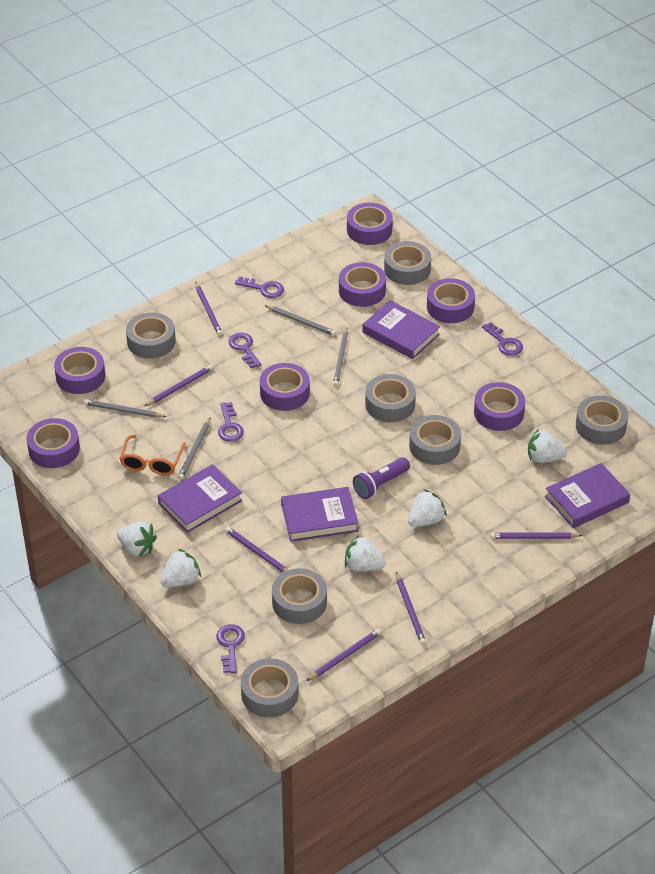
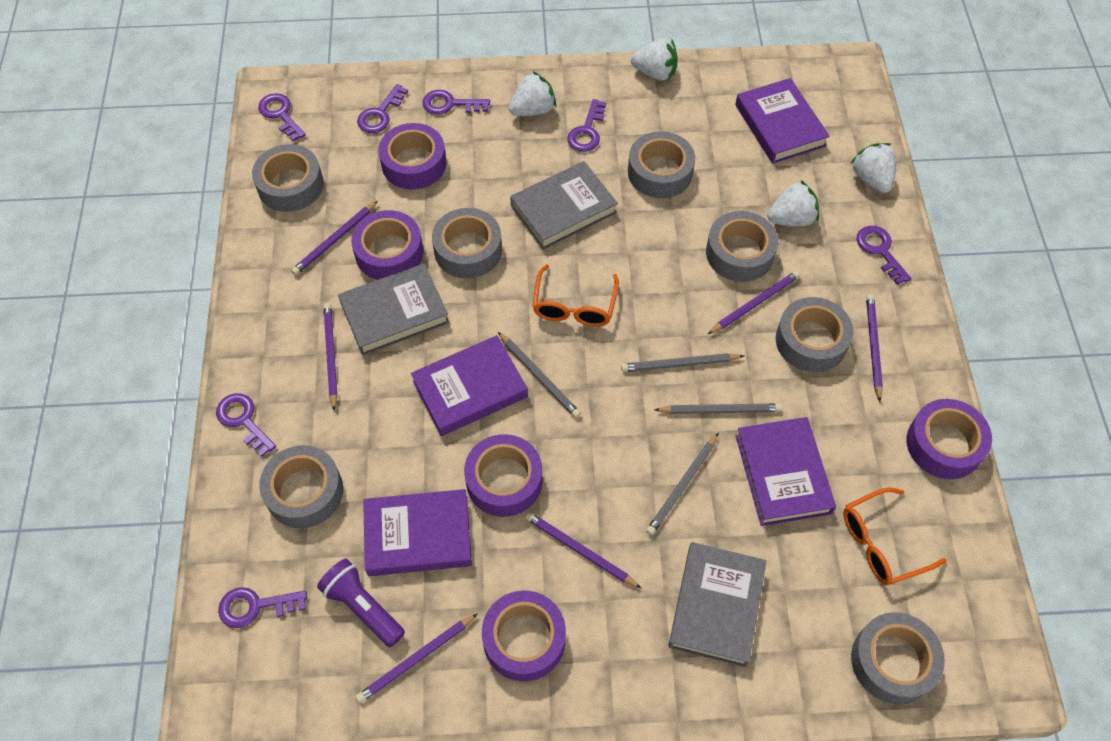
grey book: none = 0 -> [338,263,450,355] [510,161,618,250] [668,542,767,667] = 3
orange glasses: [119,435,186,476] = 1 -> [532,264,619,327] [843,488,947,585] = 2
purple key: [216,624,245,673] [218,402,244,442] [228,333,262,368] [235,276,284,298] [482,322,523,356] = 5 -> [216,393,276,457] [218,587,307,628] [258,93,306,141] [357,84,408,133] [422,90,490,115] [567,99,606,152] [857,226,911,285] = 7
purple tape: [26,418,80,468] [54,347,105,394] [260,363,310,411] [339,262,386,307] [347,203,393,245] [427,278,475,323] [474,382,525,431] = 7 -> [351,210,423,280] [378,123,447,189] [464,434,542,517] [482,591,566,681] [906,399,992,479] = 5
white strawberry: [117,521,157,557] [160,549,201,587] [345,535,386,571] [408,489,447,527] [528,429,567,463] = 5 -> [509,72,556,116] [631,39,678,80] [767,180,819,226] [850,143,896,193] = 4

